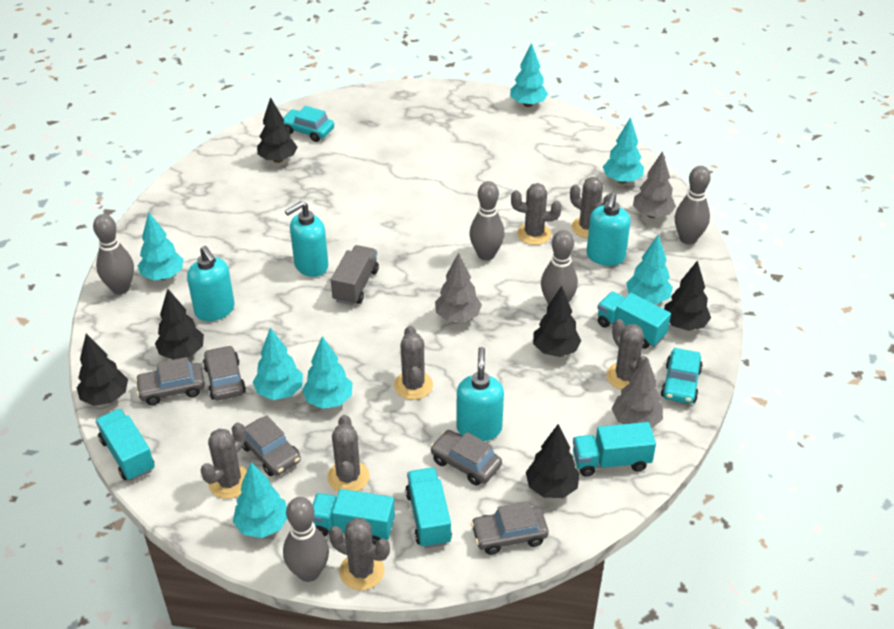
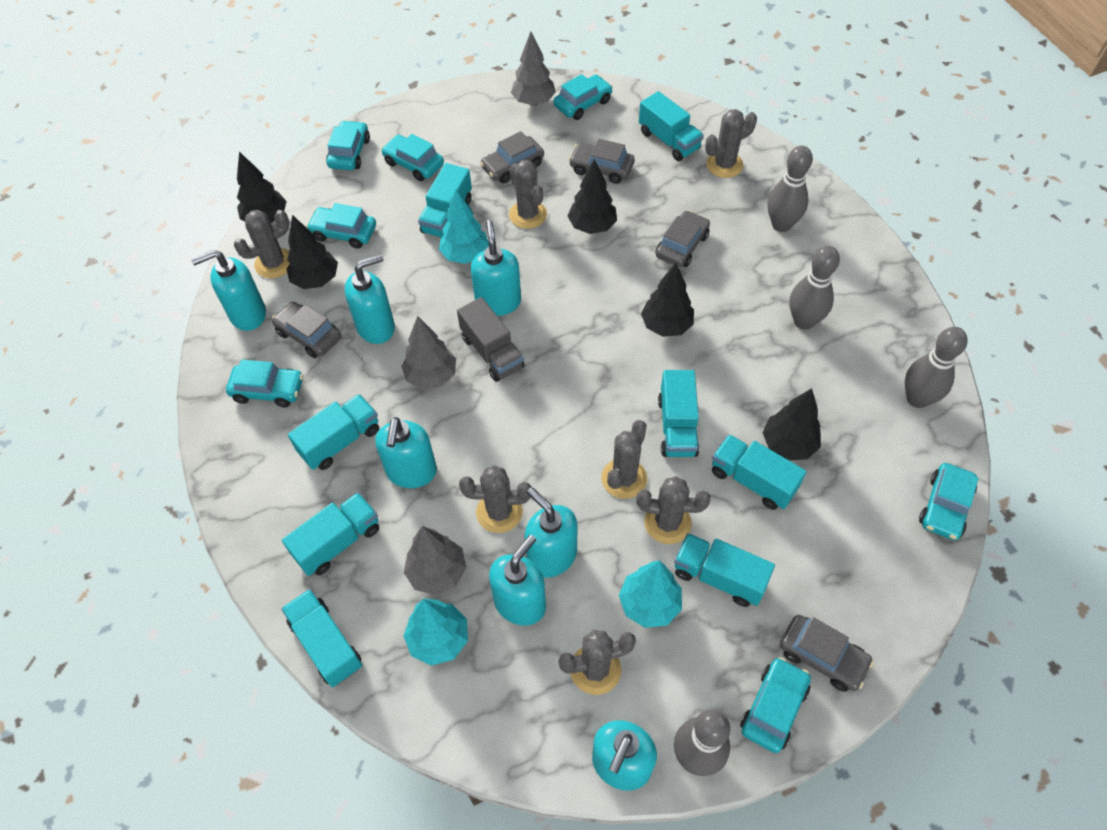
black tree: [77,333,128,406] [155,289,204,360] [257,97,297,163] [526,424,580,498] [533,286,581,357] [664,260,711,331] = 6 -> [237,152,287,223] [287,215,338,289] [568,159,617,234] [641,263,694,337] [762,388,821,460] = 5
grey bowling pin: [93,214,134,294] [283,497,329,582] [469,181,505,261] [541,230,578,305] [675,166,711,245] = 5 -> [674,710,730,776] [768,146,813,232] [789,246,840,330] [905,327,968,408] = 4
turquoise car: [283,106,334,142] [661,348,703,404] = 2 -> [226,360,303,407] [306,203,376,249] [326,120,370,170] [381,134,444,181] [553,74,613,120] [740,657,811,753] [919,463,979,540] = 7
turquoise soap dispenser: [187,246,235,321] [285,201,328,277] [456,347,504,441] [586,193,631,266] = 4 -> [191,250,266,331] [345,254,395,344] [375,417,437,488] [471,220,521,316] [489,535,546,626] [525,487,577,578] [592,720,657,790] = 7
turquoise tree: [138,212,184,280] [233,462,287,538] [253,327,303,400] [302,336,352,409] [510,43,548,107] [603,117,644,184] [626,235,673,304] = 7 -> [403,599,468,666] [439,190,489,264] [619,561,682,628] = 3
turquoise truck: [95,409,155,481] [313,489,395,545] [405,468,452,548] [573,422,656,477] [597,292,671,349] = 5 -> [281,589,362,687] [282,492,379,576] [288,394,379,470] [418,163,472,237] [639,91,704,161] [658,370,699,457] [674,533,775,607] [712,434,806,510] = 8

